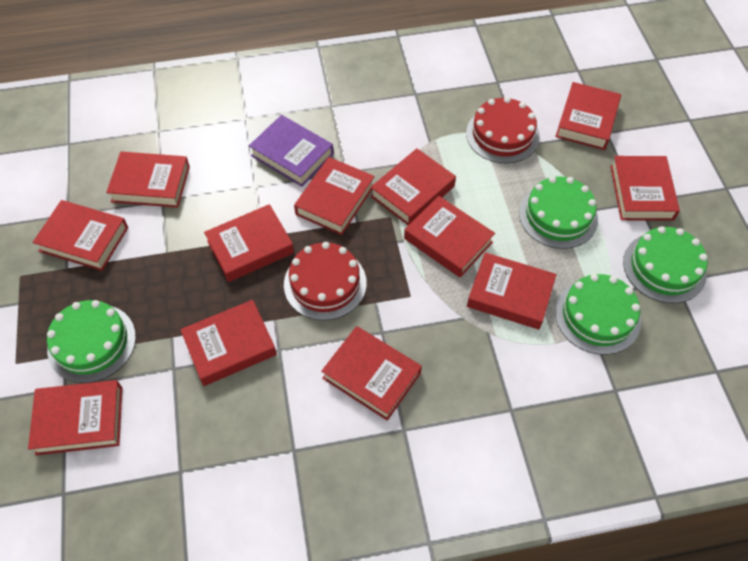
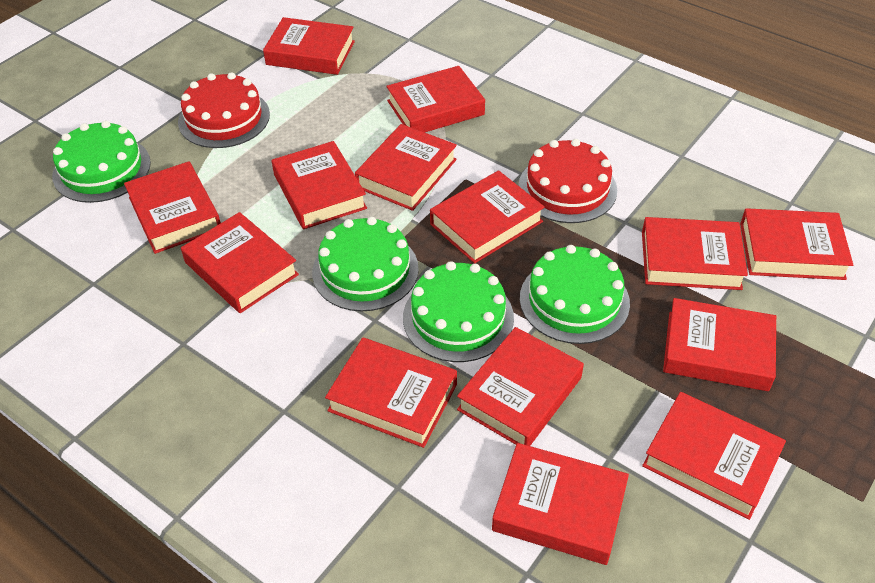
purple book: [249,115,334,187] = 1 -> none = 0
red book: [28,380,122,455] [33,200,128,271] [106,152,190,208] [180,300,277,386] [204,204,294,282] [294,157,375,235] [321,326,422,421] [371,148,456,225] [404,196,495,277] [467,252,556,330] [555,82,621,150] [610,156,680,221] = 12 -> [124,161,221,254] [181,212,299,313] [263,17,355,75] [272,141,367,229] [325,338,457,448] [355,124,457,211] [386,66,485,132] [430,170,545,264] [457,327,584,446] [492,443,629,565] [642,217,748,290] [642,392,786,520] [663,298,776,391] [740,208,853,280] = 14

